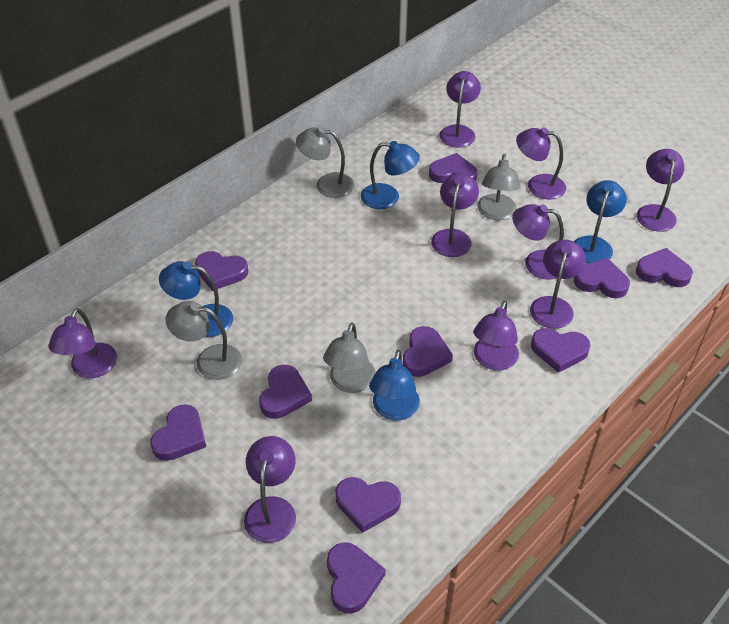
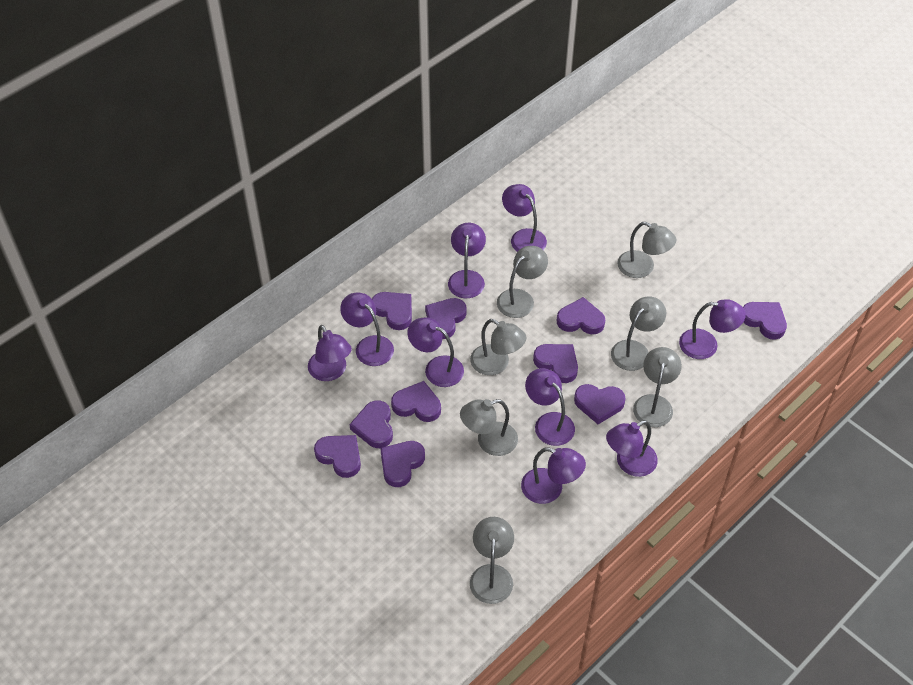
blue lamp: [159,261,233,337] [361,141,420,209] [369,350,420,421] [574,180,627,264] = 4 -> none = 0
grey lamp: [166,301,242,380] [296,127,355,198] [323,322,376,393] [477,154,520,220] = 4 -> [460,399,518,456] [470,319,526,375] [470,517,514,604] [497,246,548,318] [611,297,666,371] [617,222,677,278] [633,347,682,427] = 7

